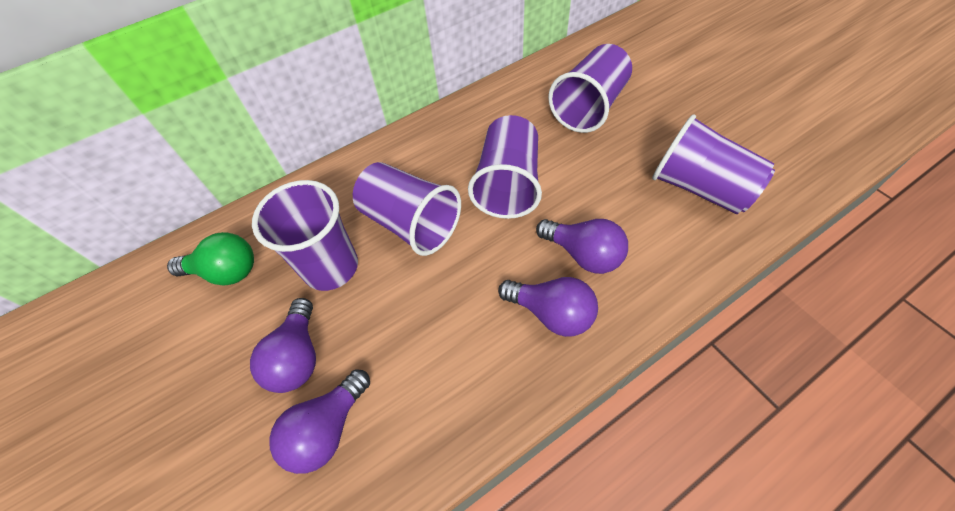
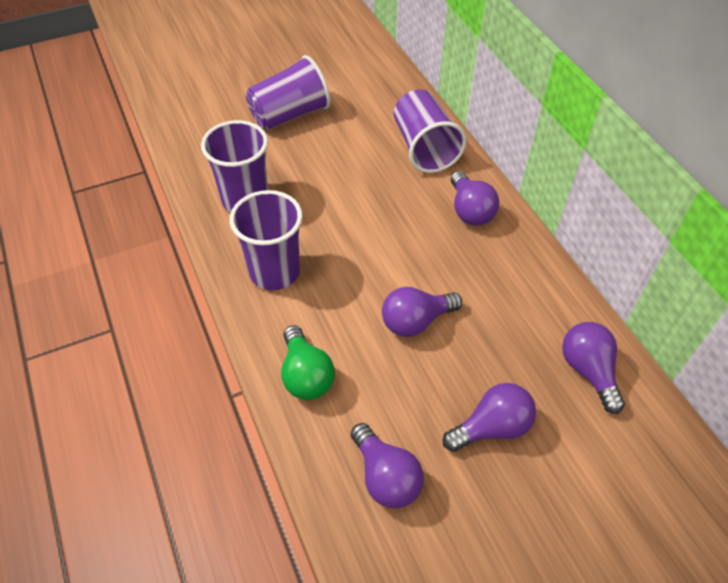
purple cup: [252,180,358,291] [353,162,461,256] [468,115,542,219] [548,44,632,133] [652,114,775,214] = 5 -> [201,120,268,213] [230,190,303,290] [246,55,331,130] [394,89,466,173] = 4
purple light bulb: [250,298,316,393] [269,369,370,474] [498,277,598,337] [536,219,628,274] = 4 -> [351,423,424,508] [382,287,462,337] [443,383,536,452] [451,171,499,226] [562,322,625,414] = 5

